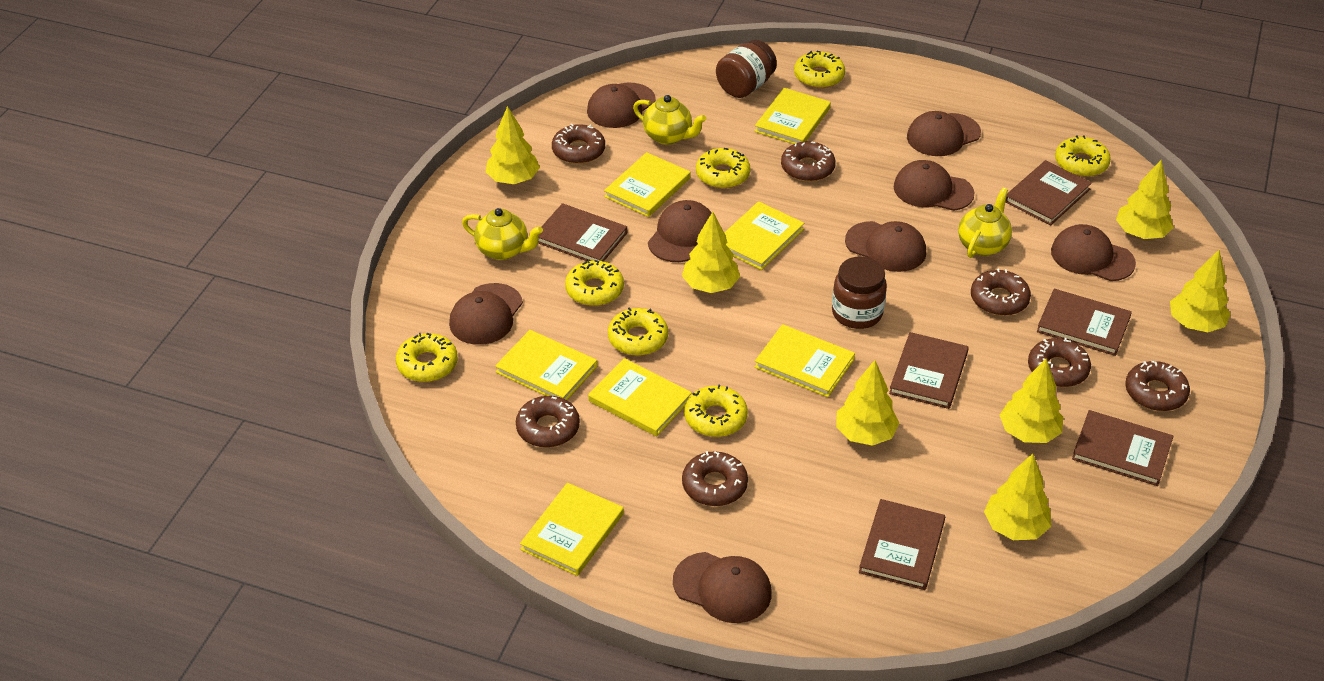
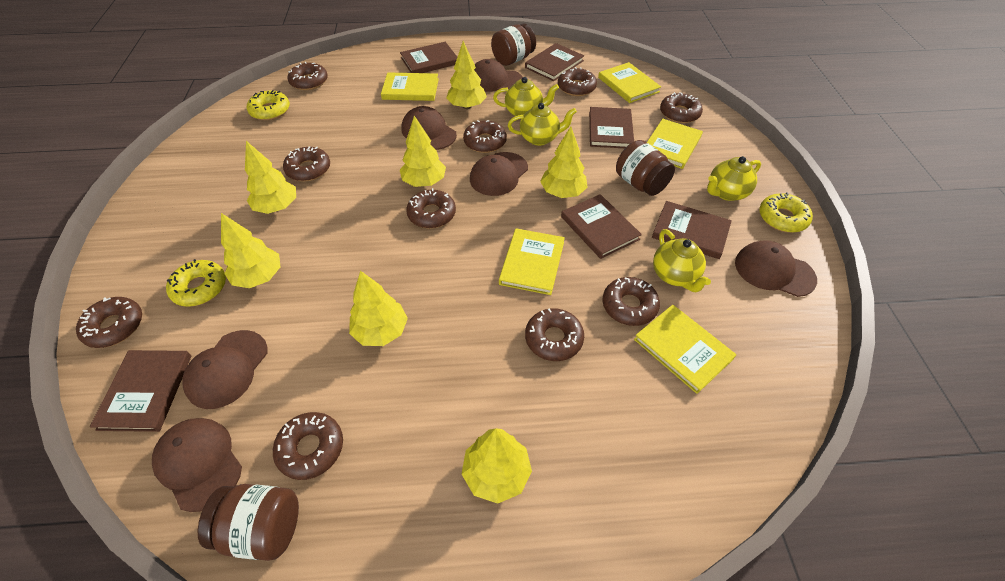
brown cap: [449,283,523,345] [587,83,656,128] [648,200,712,262] [673,552,772,623] [845,221,926,272] [894,160,975,211] [907,111,981,156] [1051,224,1136,281] = 8 -> [152,418,242,512] [183,330,267,409] [402,106,457,150] [470,152,528,196] [474,59,523,92] [735,240,817,297] = 6
brown donut: [516,396,580,448] [552,124,605,164] [682,451,748,506] [781,141,836,182] [971,268,1031,316] [1028,338,1091,387] [1125,361,1190,411] = 7 -> [76,297,142,348] [273,412,343,480] [283,146,330,181] [288,62,328,90] [406,188,456,228] [463,120,507,153] [525,308,584,361] [558,67,597,96] [602,277,660,326] [660,92,703,123] = 10
brown jar: [716,40,777,98] [832,256,887,329] = 2 -> [198,484,299,561] [491,23,536,66] [616,140,675,196] = 3
yellow book: [495,330,597,400] [520,483,624,576] [588,358,692,436] [604,152,691,217] [724,201,804,270] [755,88,831,144] [755,324,855,397] = 7 -> [381,72,439,101] [499,228,565,295] [598,62,661,103] [634,305,736,394] [647,119,703,169] = 5
yellow donut: [396,333,458,382] [565,260,624,306] [608,307,668,356] [684,384,748,437] [696,148,751,189] [794,51,845,88] [1055,135,1111,177] = 7 -> [166,259,226,307] [247,90,290,120] [759,192,813,233] = 3
yellow teapot: [462,208,543,260] [633,95,706,145] [958,188,1012,258] = 3 -> [493,77,559,116] [508,103,577,146] [653,229,711,292] [707,156,761,201] = 4

